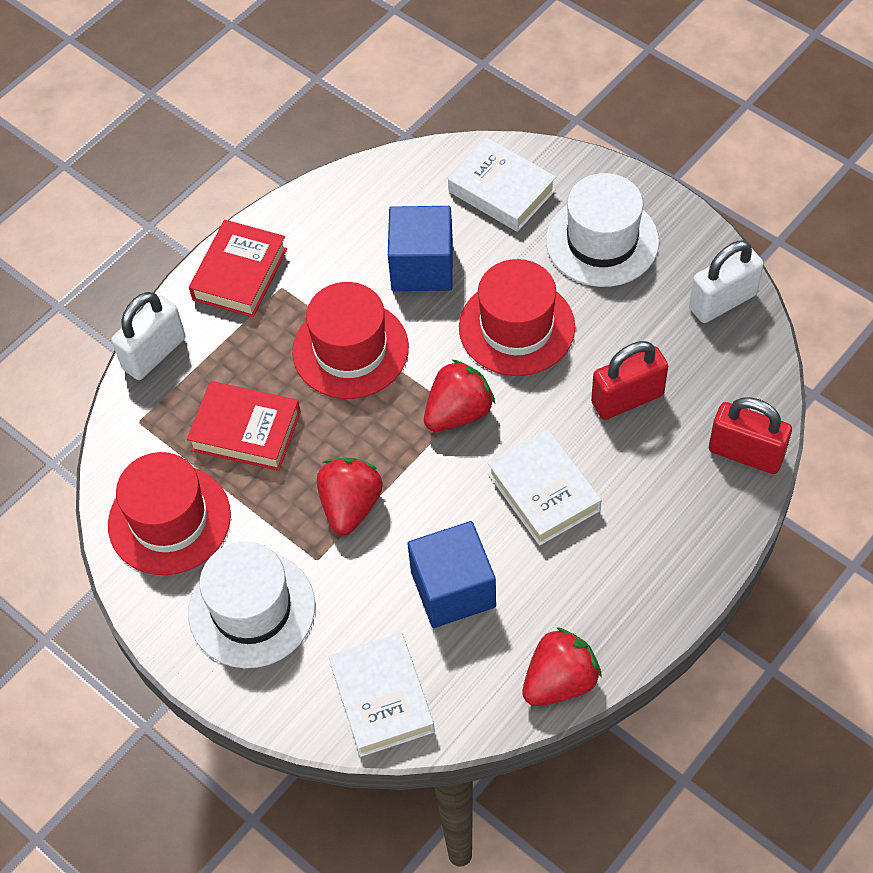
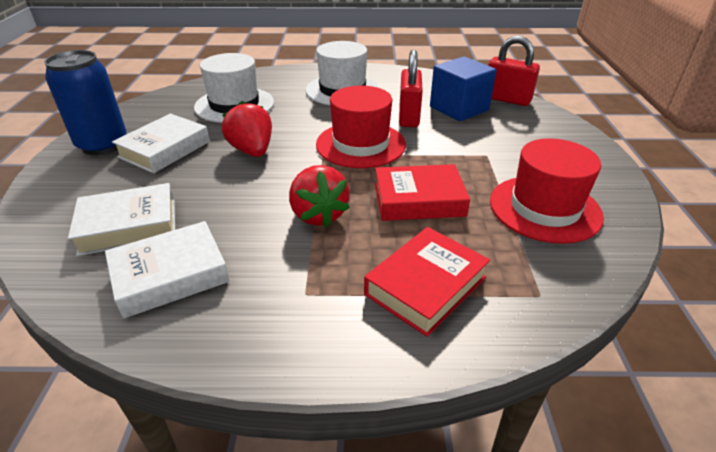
blue can: none = 0 -> [44,50,127,155] = 1
blue cube: [388,206,453,291] [407,521,496,628] = 2 -> [430,57,497,121] = 1
red hat: [108,452,231,575] [292,282,409,399] [459,259,575,376] = 3 -> [316,85,406,168] [490,138,604,244] = 2
red strawberry: [317,458,383,535] [424,360,495,432] [522,627,602,706] = 3 -> [222,101,272,157] [289,165,350,227] = 2
white padlock: [112,292,185,380] [689,241,764,323] = 2 -> none = 0

